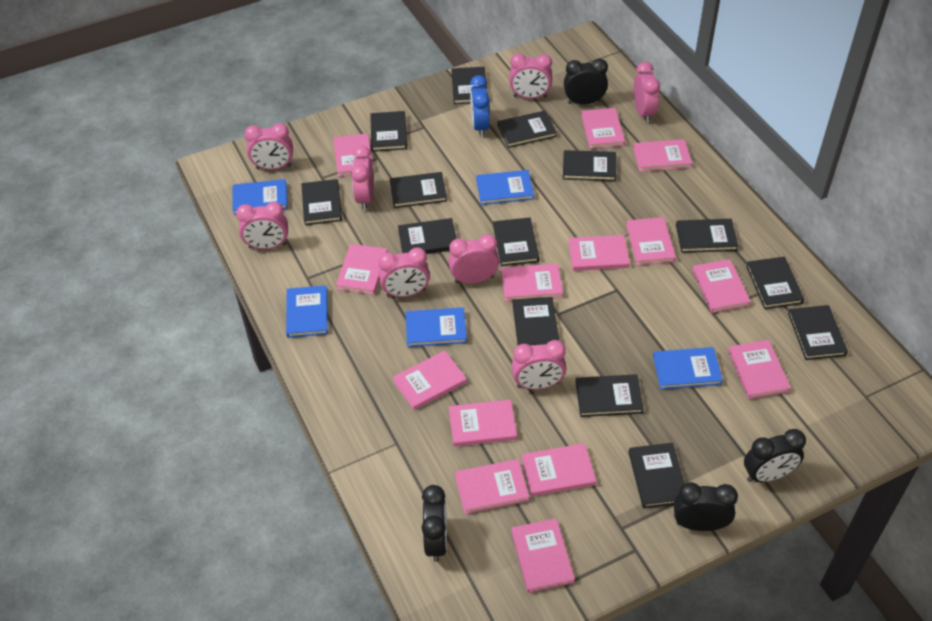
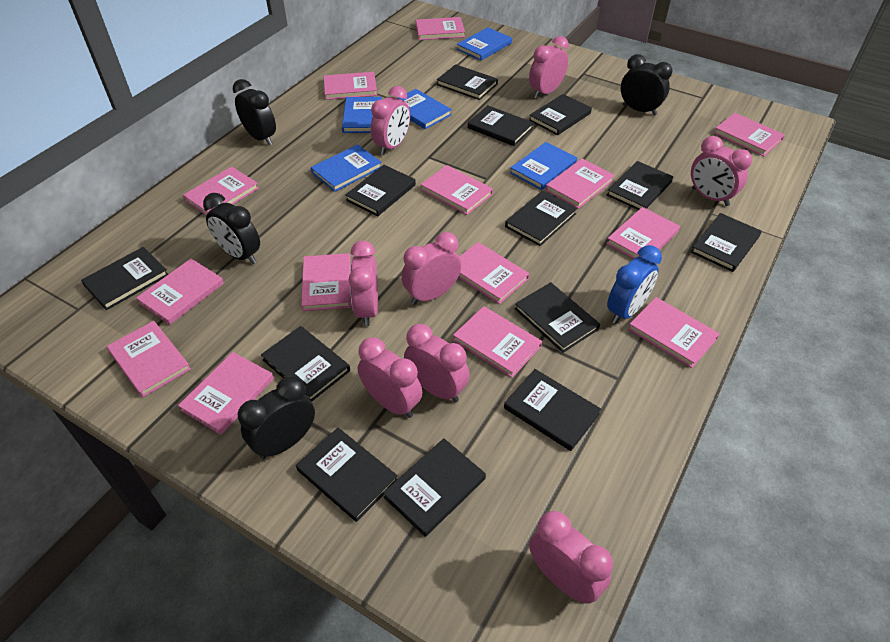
black book: [301,179,342,225] [370,111,407,152] [390,172,447,208] [398,218,457,254] [451,67,487,104] [493,217,539,266] [498,111,557,148] [513,297,559,346] [563,150,616,181] [575,374,644,417] [629,443,685,508] [676,219,738,253] [746,257,804,309] [788,305,848,360] = 14 -> [81,247,168,310] [261,326,350,402] [296,428,398,522] [345,165,416,216] [383,438,486,537] [437,64,498,100] [468,105,534,146] [504,369,601,451] [505,191,577,246] [515,282,600,353] [529,94,592,135] [607,161,673,210] [691,213,762,272] = 13

